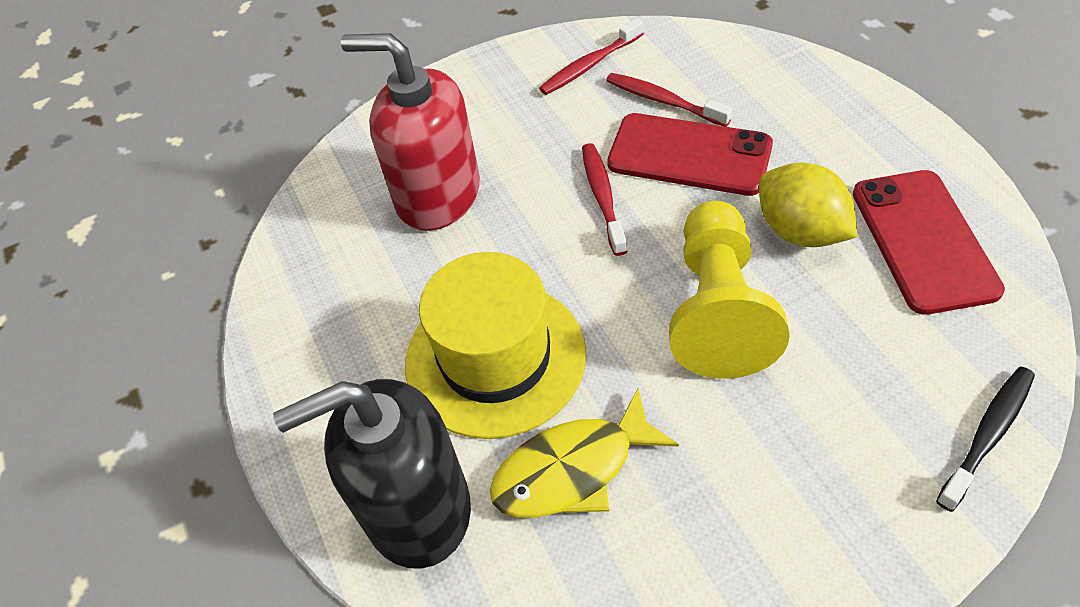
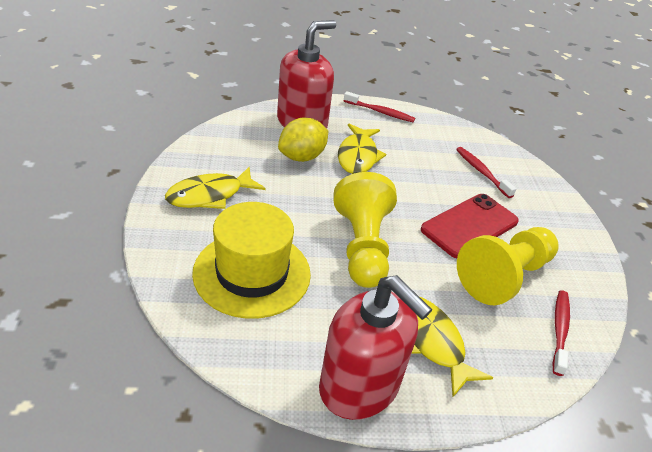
black soap dispenser: [273,379,471,569] = 1 -> none = 0
black toothbrush: [936,367,1035,512] = 1 -> none = 0
red phone: [607,113,773,196] [853,170,1005,315] = 2 -> [421,194,519,258] = 1
red soap dispenser: [341,33,480,231] = 1 -> [277,20,336,128] [319,275,432,420] = 2
yellow fish: [489,389,679,518] = 1 -> [165,167,265,209] [338,124,386,174] [412,297,493,397] = 3
yellow pawn: [669,201,790,379] = 1 -> [334,172,397,288] [457,227,559,305] = 2

